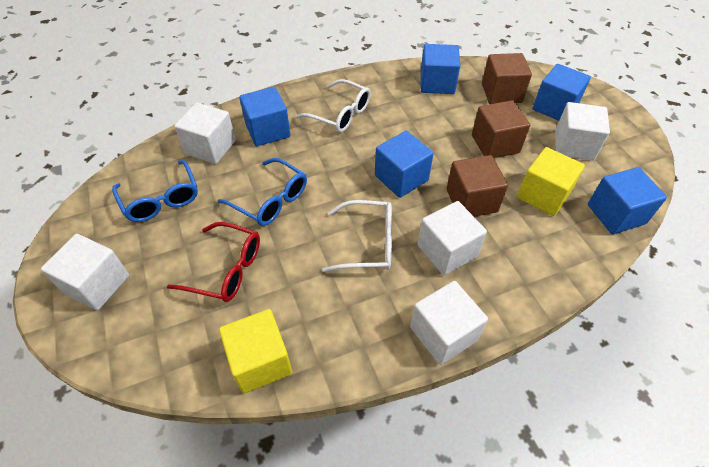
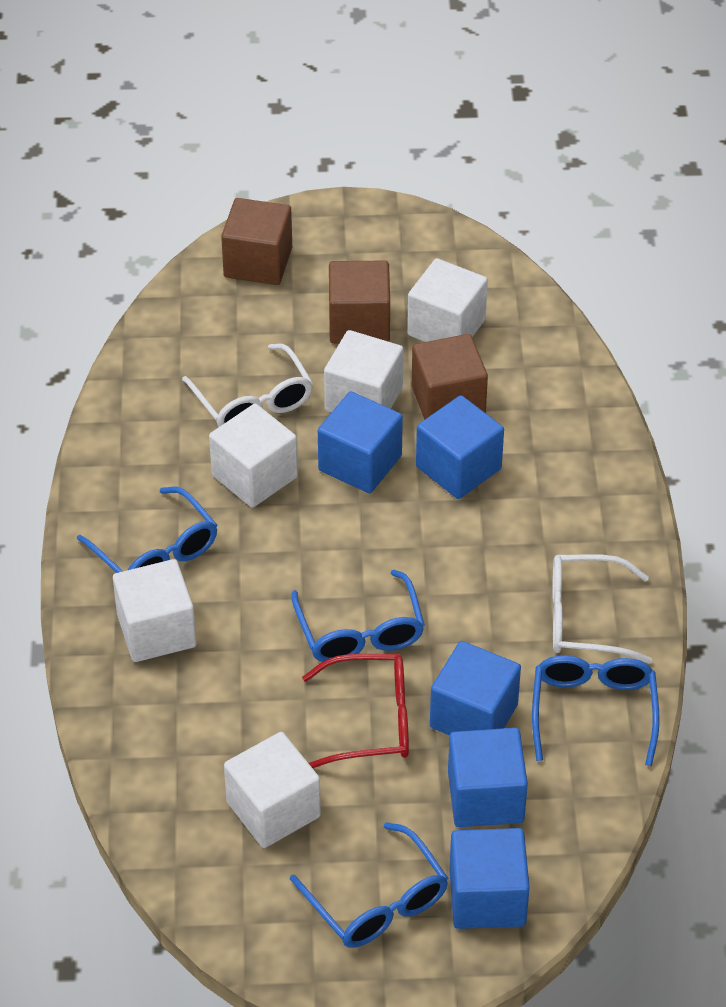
blue glasses: [112,160,198,222] [218,158,307,226] = 2 -> [77,486,217,573] [290,822,448,948] [291,569,425,662] [532,655,660,766] = 4
yellow cube: [219,309,292,393] [517,147,585,216] = 2 -> none = 0

